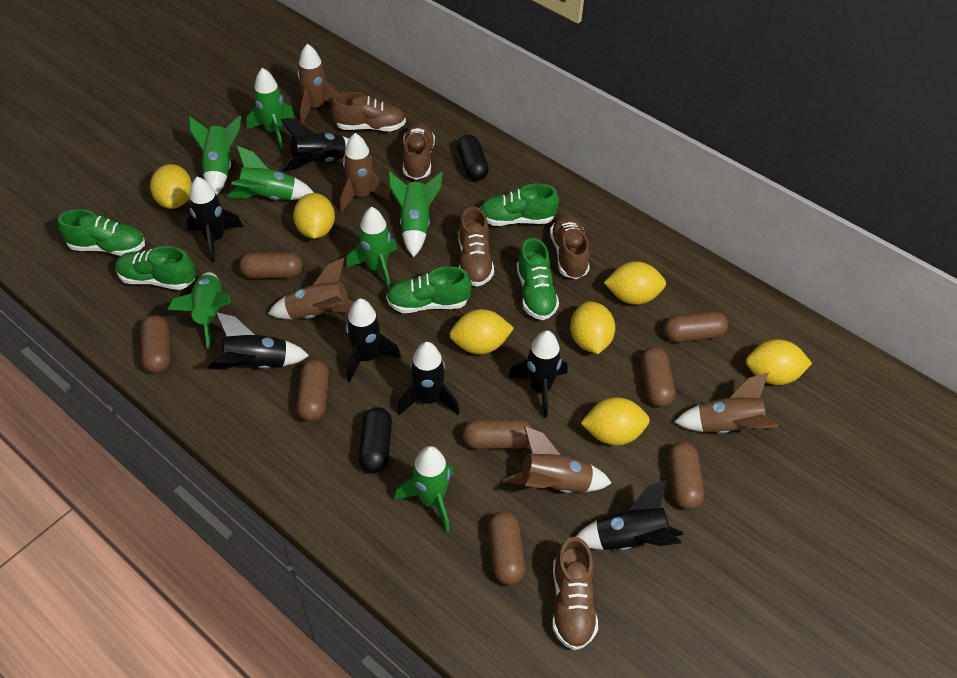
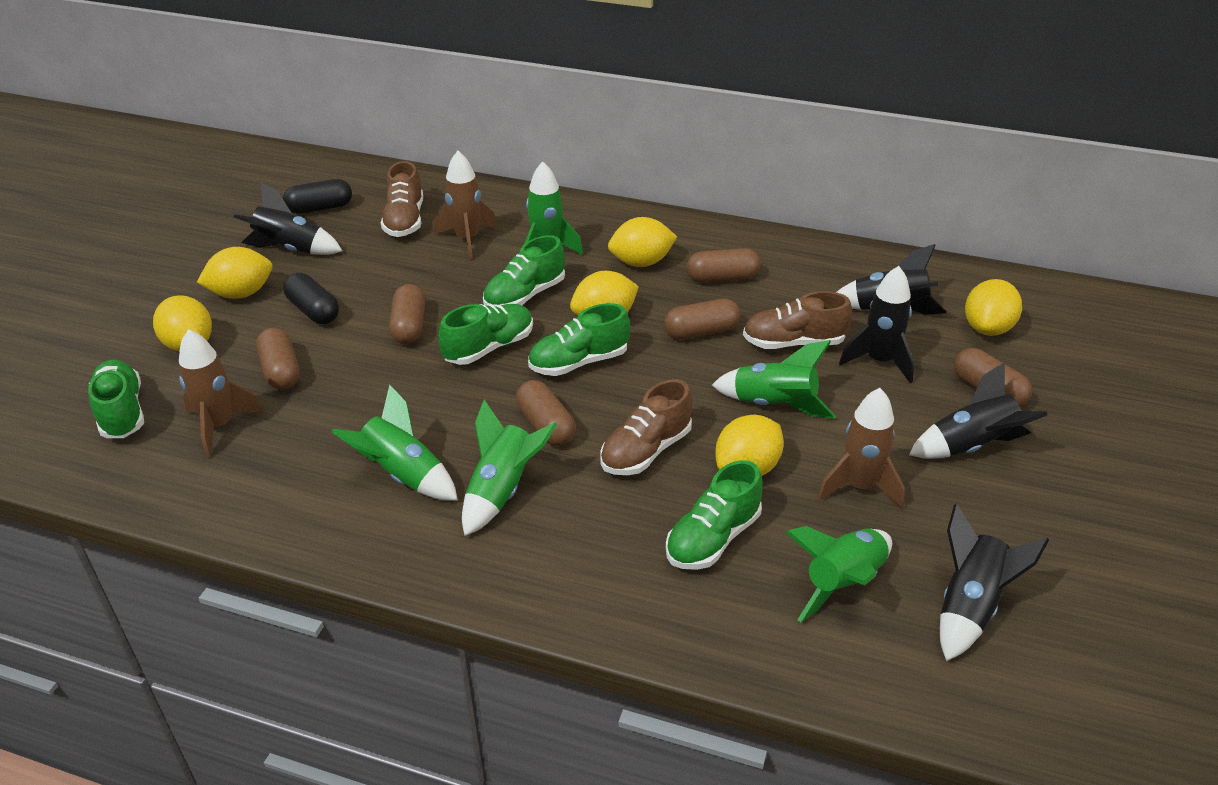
black rocket: [187,177,243,262] [208,312,309,369] [281,119,349,171] [346,299,401,382] [397,342,460,415] [508,331,568,418] [576,479,684,550] = 7 -> [234,183,342,255] [837,244,947,315] [839,266,914,383] [909,362,1048,459] [940,504,1049,661] = 5
brown capsule: [140,315,171,374] [239,252,303,279] [297,359,329,422] [463,419,533,449] [488,511,526,585] [641,347,676,407] [664,311,728,343] [668,442,704,510] = 8 -> [256,328,300,390] [389,284,425,344] [516,380,576,446] [664,299,741,340] [687,248,760,282] [954,348,1032,406] = 6
brown rocket: [268,258,354,320] [298,44,340,124] [340,133,391,212] [503,426,611,493] [675,372,778,434] = 5 -> [179,329,264,457] [434,151,497,259] [817,388,905,510] = 3
brown shoe: [331,92,406,131] [403,123,435,180] [459,207,494,287] [550,214,590,279] [552,537,598,650] = 5 -> [381,161,423,237] [600,379,692,475] [743,291,852,349] = 3
green rocket: [168,272,230,349] [189,115,241,195] [226,146,314,200] [246,68,295,149] [346,207,397,291] [388,171,443,257] [394,446,454,532] = 7 -> [332,384,458,500] [462,400,558,536] [524,161,583,255] [712,340,836,418] [785,526,892,622] = 5
yellow lemon: [150,164,192,209] [293,193,335,239] [449,309,514,354] [570,301,615,354] [581,397,650,445] [604,261,666,305] [746,339,812,385] = 7 -> [153,295,212,352] [197,247,272,299] [570,271,639,315] [608,217,677,267] [715,415,784,476] [965,279,1022,336] = 6

